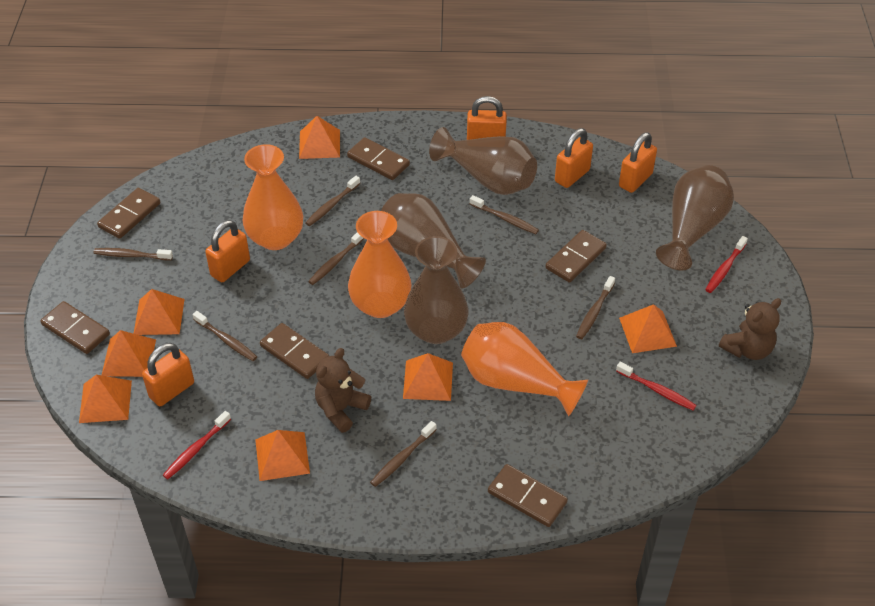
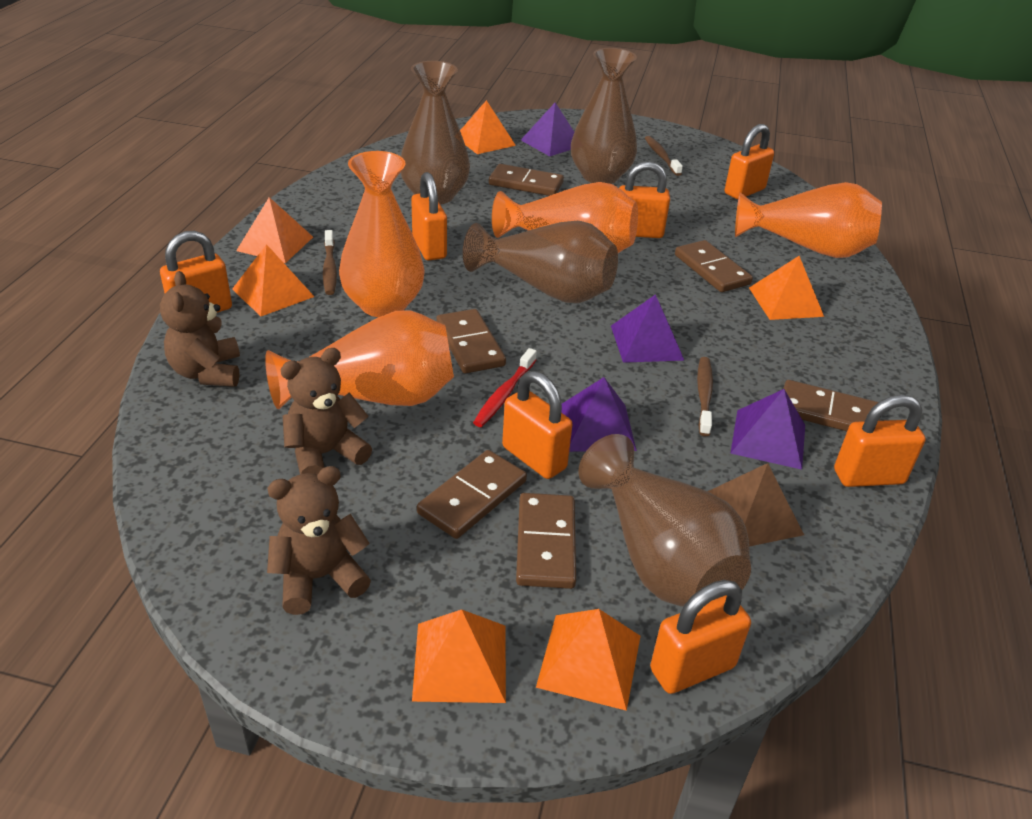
brown pyramid: none = 0 -> [707,463,804,547] = 1
brown teddy bear: [315,348,371,433] [719,298,781,360] = 2 -> [160,271,240,387] [267,466,371,615] [281,348,372,475] = 3
brown toothbrush: [93,248,173,260] [193,311,257,361] [305,176,360,226] [308,232,365,285] [370,421,437,487] [470,195,539,234] [576,276,615,339] = 7 -> [323,230,337,295] [645,136,683,176] [697,357,713,436] = 3
orange padlock: [142,343,194,406] [205,220,250,282] [467,96,507,140] [555,128,593,188] [619,132,657,193] = 5 -> [160,231,232,313] [411,172,447,261] [502,371,573,479] [619,161,670,238] [650,580,751,694] [725,124,774,199] [834,395,926,487] = 7
orange pyramid: [79,375,132,423] [102,330,156,377] [134,289,185,335] [255,430,310,481] [299,116,340,159] [403,353,453,401] [619,304,677,353] = 7 -> [232,244,315,316] [236,197,313,263] [412,610,506,703] [460,100,516,154] [536,609,640,711] [749,256,824,320] = 6
orange vase: [242,144,303,250] [348,211,412,318] [461,322,588,417] = 3 -> [265,310,454,409] [339,151,425,317] [492,182,638,253] [735,182,882,258] = 4
purple pyramid: none = 0 -> [521,103,574,156] [561,377,637,452] [611,294,685,363] [731,389,805,470] = 4
red toothbrush: [163,411,231,479] [616,362,697,410] [705,236,748,293] = 3 -> [473,348,537,427] = 1

